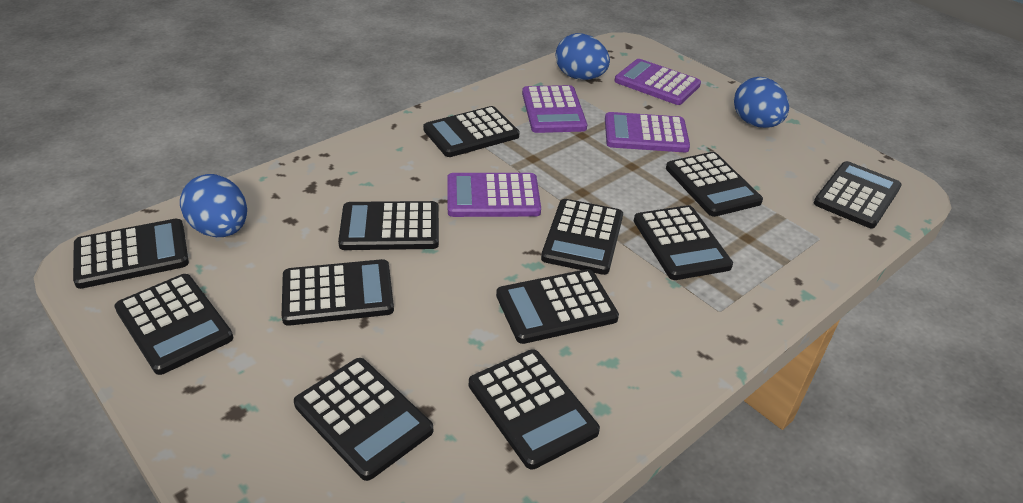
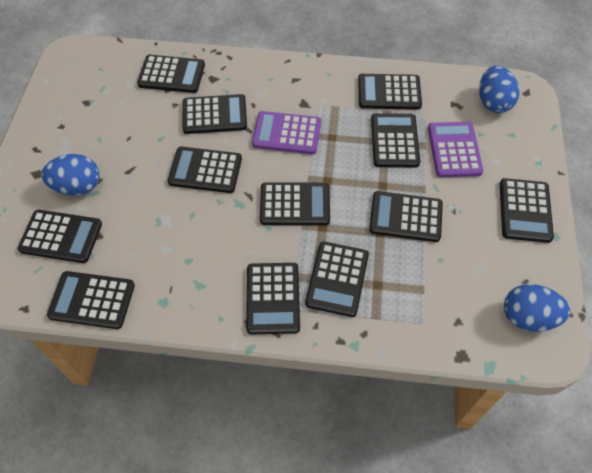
purple calculator: [447,173,541,217] [522,85,587,133] [605,112,690,152] [615,59,701,105] = 4 -> [252,111,321,154] [428,122,483,177] = 2

